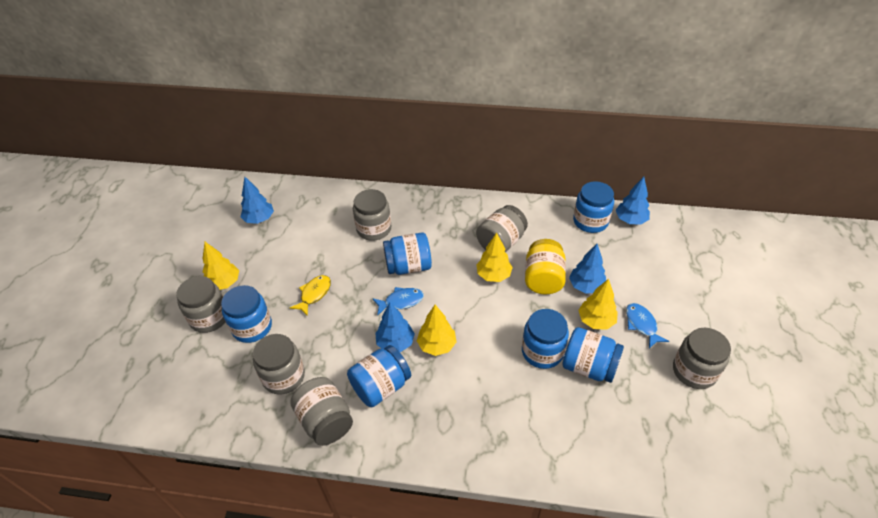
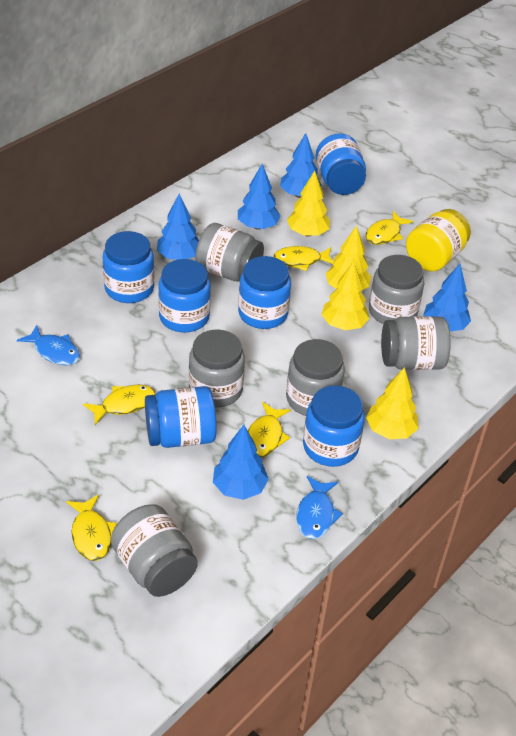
blue tree: [240,177,274,224] [375,302,415,352] [569,244,606,294] [616,177,650,225] = 4 -> [157,194,199,260] [213,425,269,500] [238,164,281,230] [280,133,322,198] [423,264,471,331] = 5
yellow fish: [290,275,331,316] = 1 -> [66,495,117,561] [83,385,156,425] [248,402,291,457] [274,246,334,271] [365,211,413,245] = 5

